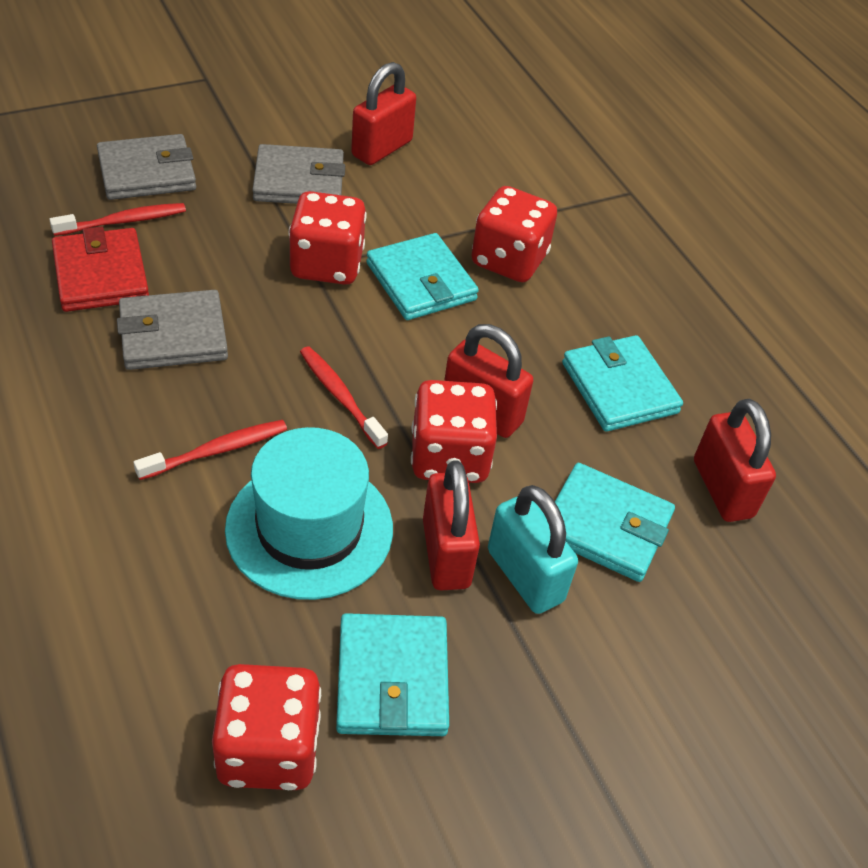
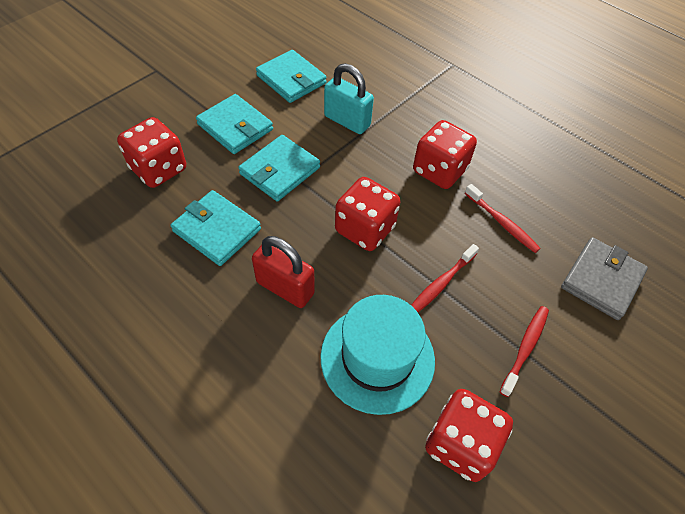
grey wallet: [97,134,196,200] [117,290,228,370] [252,144,345,204] = 3 -> [561,237,648,320] = 1
red padlock: [351,62,416,165] [423,460,480,590] [444,324,533,438] [694,399,776,522] = 4 -> [252,236,315,308] = 1
red wallet: [52,227,149,312] = 1 -> none = 0

